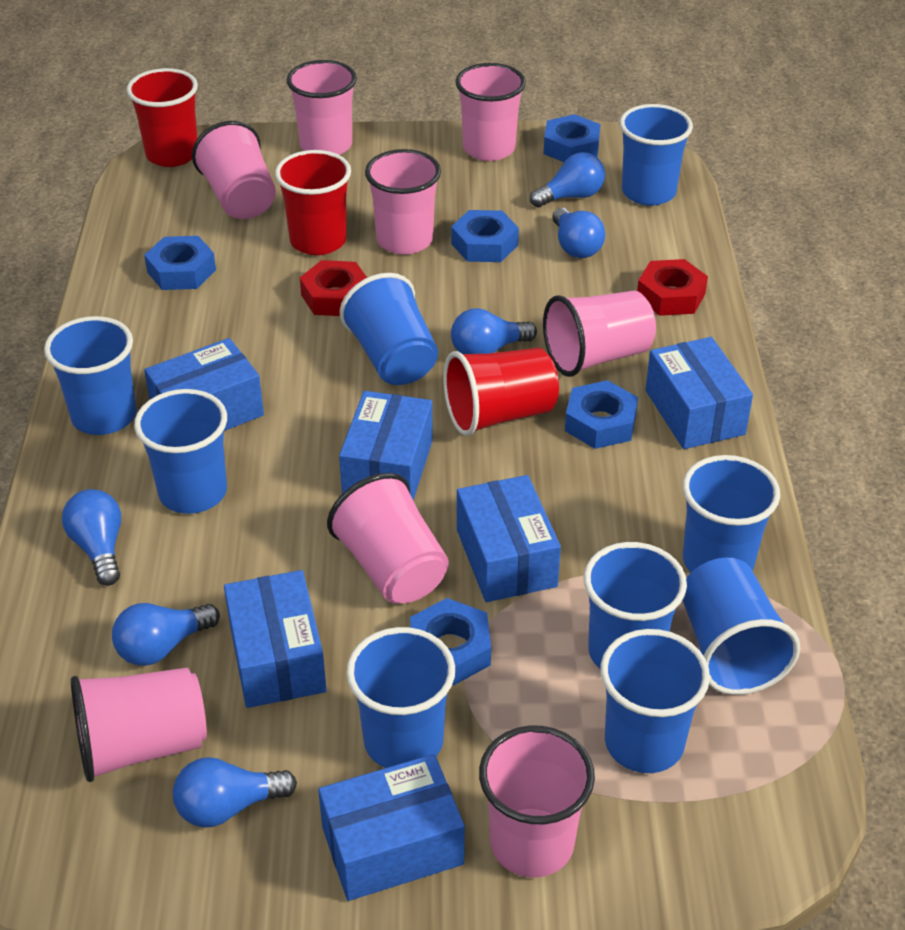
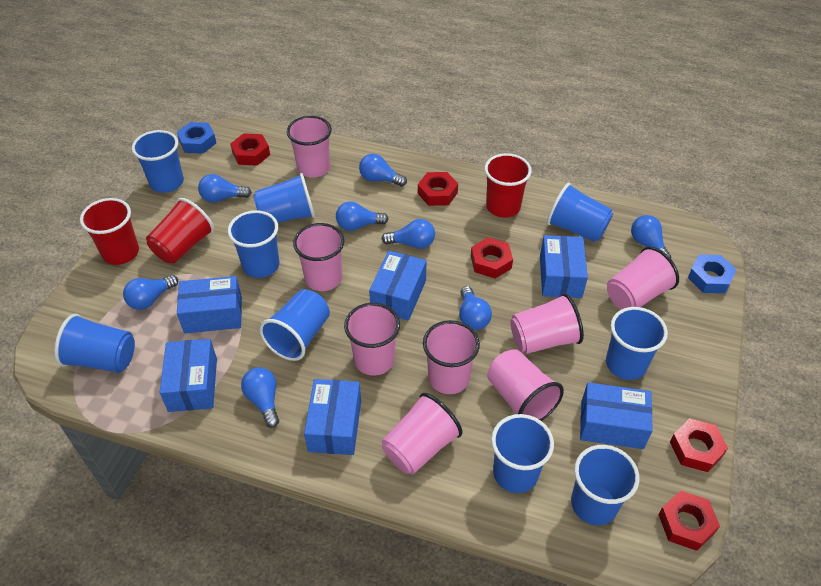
blue light bulb: [62,489,121,586] [112,603,220,666] [173,757,297,828] [451,308,537,354] [530,152,605,208] [552,208,605,258] = 6 -> [123,275,178,310] [198,174,252,203] [241,367,279,428] [336,202,389,231] [359,154,407,187] [382,219,435,249] [459,286,492,330] [631,215,671,258] = 8
blue nut: [144,236,216,290] [410,598,491,686] [451,210,519,262] [544,114,600,162] [565,380,638,449] = 5 -> [177,122,216,154] [688,255,736,293] = 2
red nut: [300,260,367,316] [637,259,708,316] = 2 -> [230,133,270,166] [418,172,458,206] [471,237,513,279] [658,491,720,551] [670,418,728,472] = 5

